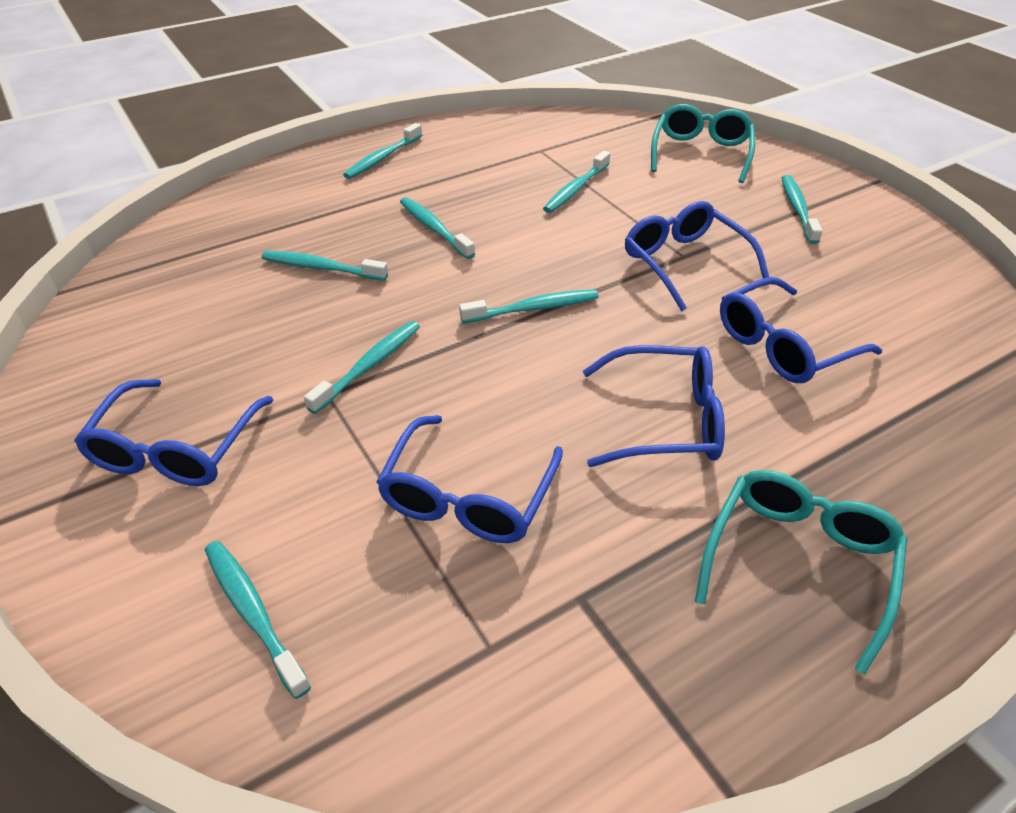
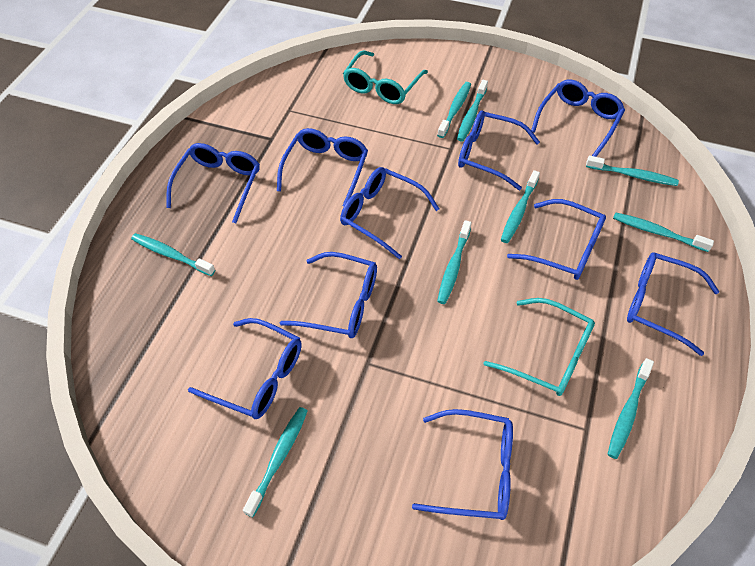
blue glasses: [74,379,273,486] [376,415,563,543] [583,345,725,467] [625,201,769,311] [720,277,882,383] = 5 -> [166,143,260,223] [188,318,302,419] [277,128,368,207] [280,252,377,338] [340,167,440,259] [412,409,513,520] [458,111,540,190] [507,199,606,280] [531,80,625,157] [627,252,720,356] = 10
turquoise toothbrush: [205,541,311,699] [262,251,388,281] [304,321,420,414] [343,123,422,179] [400,197,475,259] [459,289,599,323] [543,151,610,213] [782,175,823,244] = 8 -> [131,233,215,276] [243,407,308,517] [437,82,471,138] [437,220,471,304] [457,80,488,142] [501,170,540,243] [586,156,679,186] [607,358,654,459] [613,212,714,252] = 9

